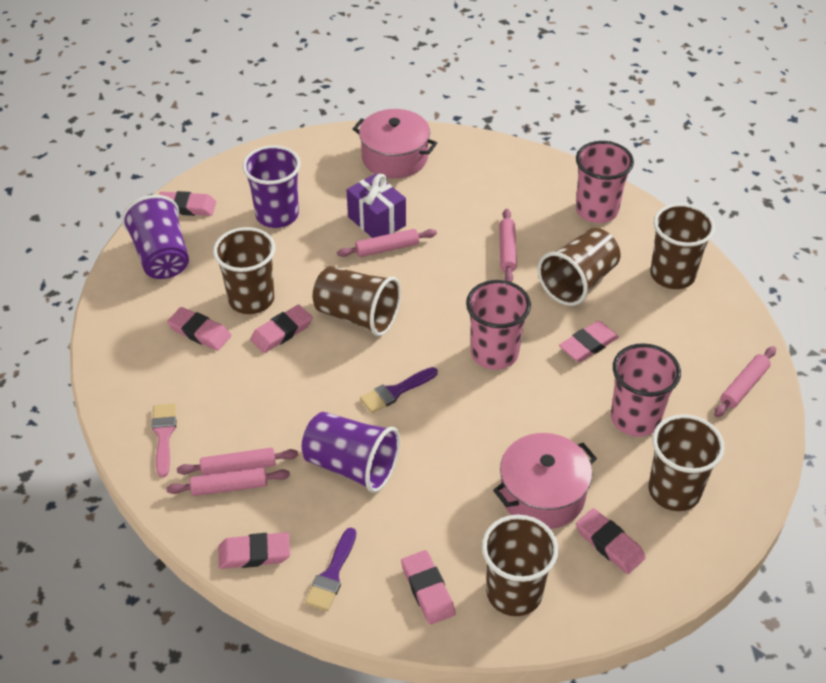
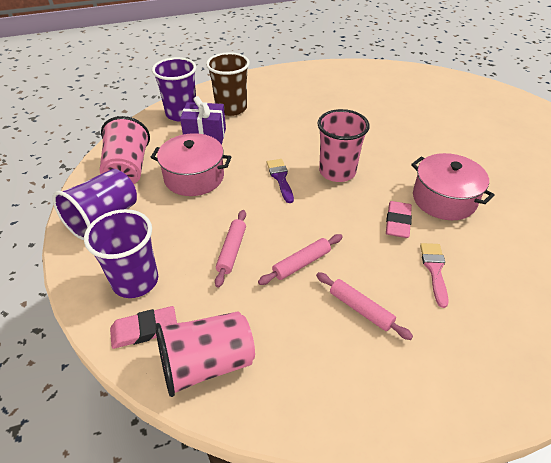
brown cup: [213,227,275,314] [313,266,401,336] [482,515,558,616] [537,228,620,306] [648,414,725,511] [650,204,715,289] = 6 -> [206,52,250,116] = 1
pink eraser: [159,191,216,216] [167,307,231,351] [219,532,290,569] [250,305,312,353] [401,550,456,625] [559,321,619,362] [576,508,645,574] = 7 -> [110,306,177,349] [386,201,412,238] = 2
pink rolling pin: [166,468,290,496] [177,448,298,475] [337,229,437,257] [499,209,517,282] [714,346,776,417] = 5 -> [215,210,246,288] [258,234,343,285] [316,272,413,340] = 3
purple brush: [305,528,356,611] [360,367,438,413] = 2 -> [267,159,294,203] = 1

